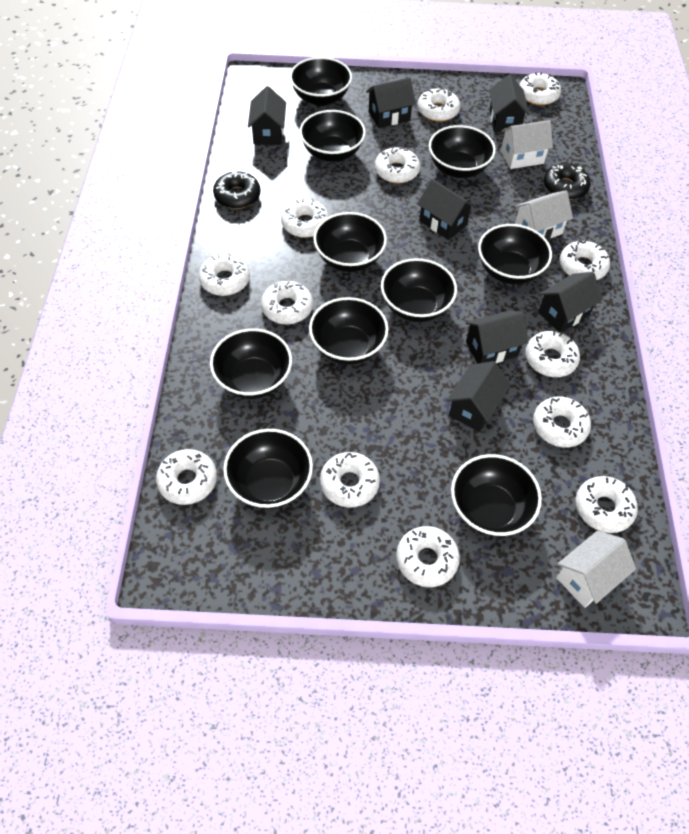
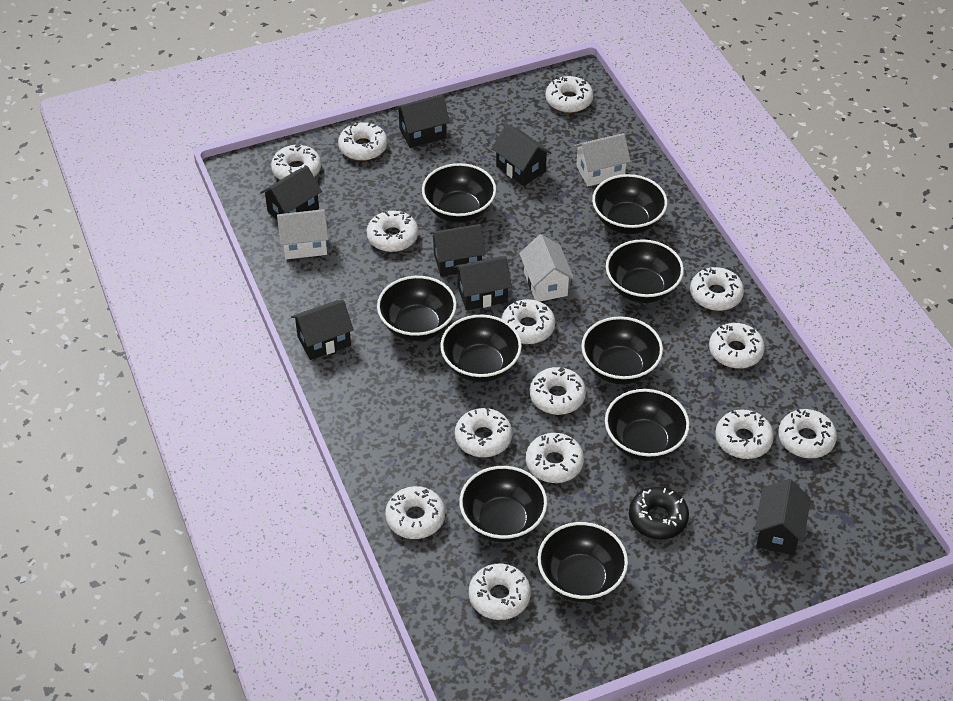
black bowl: [210,328,292,399] [223,429,313,509] [290,57,352,106] [299,110,366,162] [309,297,388,365] [313,212,387,272] [381,258,457,322] [429,125,496,178] [451,454,542,537] [478,224,552,284] = 10 -> [377,276,457,341] [422,163,496,223] [440,315,522,382] [459,466,547,542] [538,522,628,602] [581,316,663,385] [592,174,667,234] [605,389,689,461] [606,239,684,303] = 9
black donut: [213,171,261,209] [544,163,591,200] = 2 -> [629,487,689,540] = 1
white donut: [156,449,217,505] [199,253,250,296] [261,281,313,324] [281,198,329,238] [320,452,380,508] [375,147,420,183] [396,526,460,587] [418,88,460,122] [519,72,561,105] [525,331,580,377] [533,397,591,448] [560,240,610,280] [576,476,638,533] = 13 -> [271,144,321,180] [338,122,387,161] [367,211,418,252] [385,486,445,539] [455,408,512,457] [469,564,531,620] [501,299,555,344] [526,433,584,483] [530,367,586,415] [545,76,593,113] [690,267,744,311] [709,323,765,369] [715,410,774,459] [778,409,837,458] = 14

